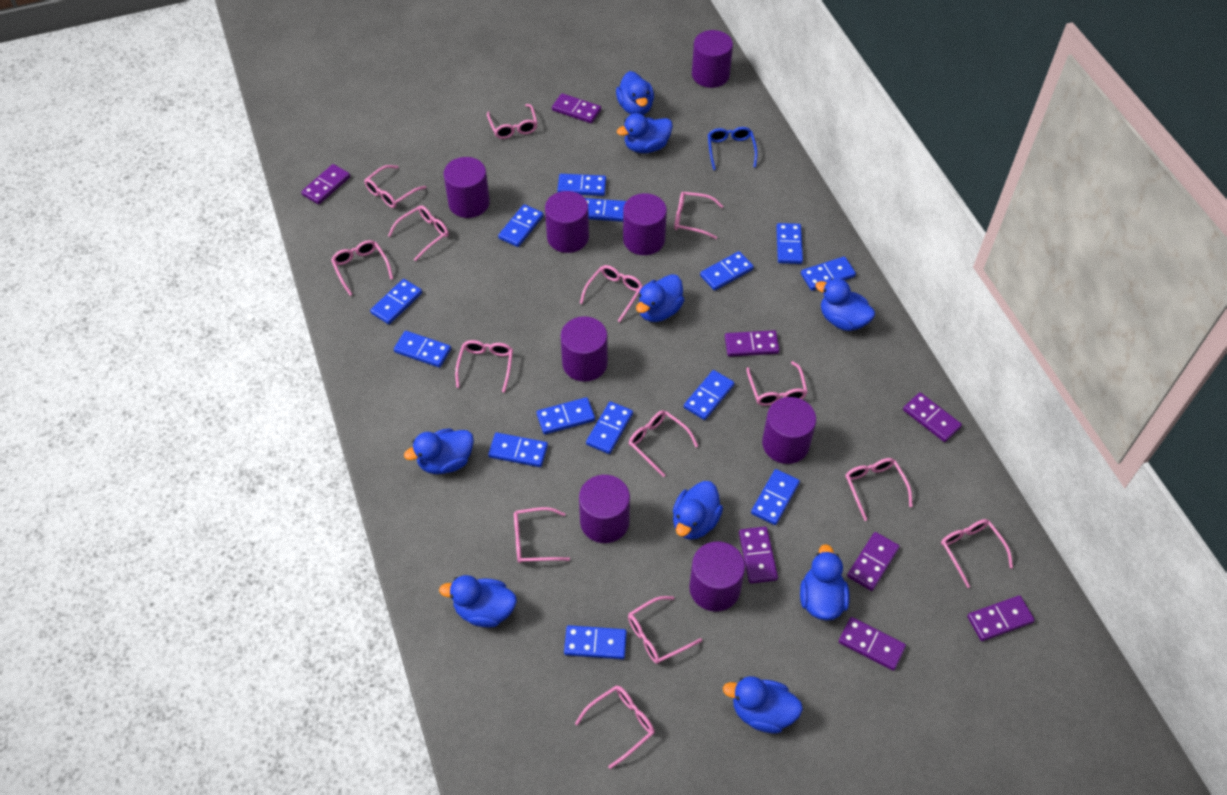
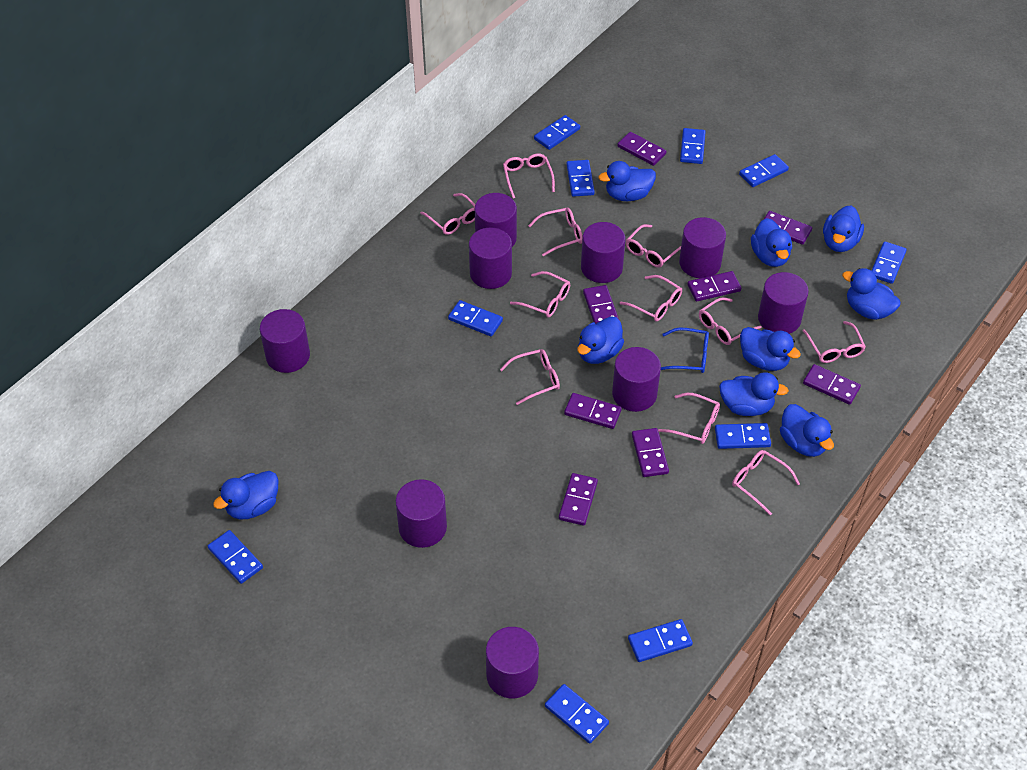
blue domino: [370,279,422,324] [394,331,451,368] [488,433,548,467] [498,204,544,247] [537,397,595,434] [557,174,606,196] [564,625,627,659] [585,198,626,222] [586,401,633,454] [684,370,734,420] [700,251,754,291] [751,469,800,525] [776,223,803,264] [801,256,856,291] = 14 -> [208,530,263,584] [448,300,503,336] [534,115,580,150] [545,684,609,744] [567,160,595,197] [628,619,693,662] [680,128,706,164] [715,423,771,449] [739,154,789,187] [871,242,907,284] = 10
pink glasses: [331,240,393,296] [364,165,426,208] [388,205,449,261] [455,340,513,392] [487,104,538,139] [514,507,570,563] [575,685,655,769] [580,265,643,322] [628,596,702,664] [629,410,698,477] [674,192,723,239] [746,361,807,406] [846,458,913,521] [941,519,1013,588] = 14 -> [420,193,475,235] [500,349,560,405] [503,153,555,199] [510,271,570,318] [528,208,583,256] [620,275,682,321] [626,224,681,268] [658,393,720,444] [699,297,762,345] [732,450,800,515] [803,321,866,363] = 11
purple cylinder: [443,157,490,218] [545,191,589,253] [561,316,608,382] [579,475,630,543] [623,193,667,255] [689,541,745,612] [692,30,733,88] [762,397,816,464] = 8 -> [260,309,310,373] [395,479,447,548] [469,228,512,289] [475,193,517,247] [486,627,539,698] [581,222,625,283] [612,347,661,412] [679,217,726,278] [758,272,809,334] = 9

